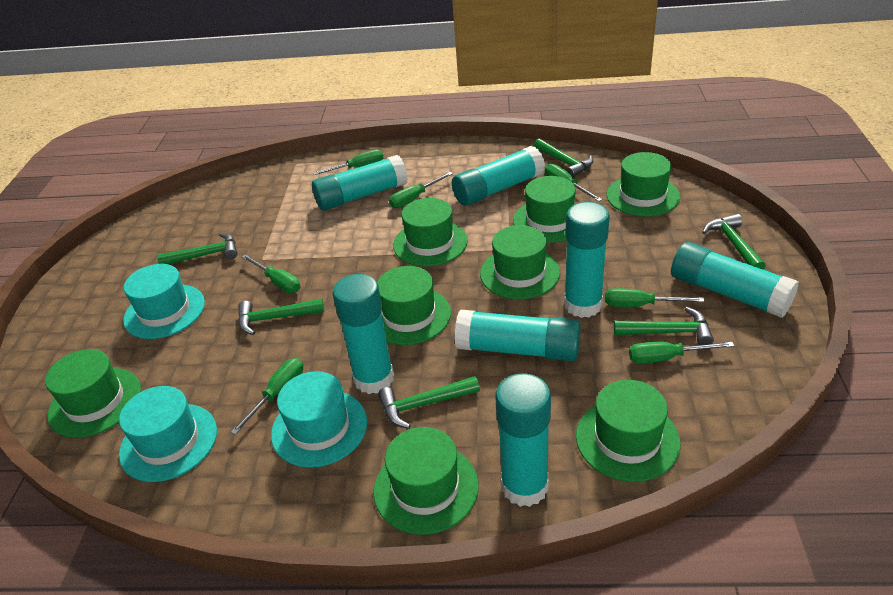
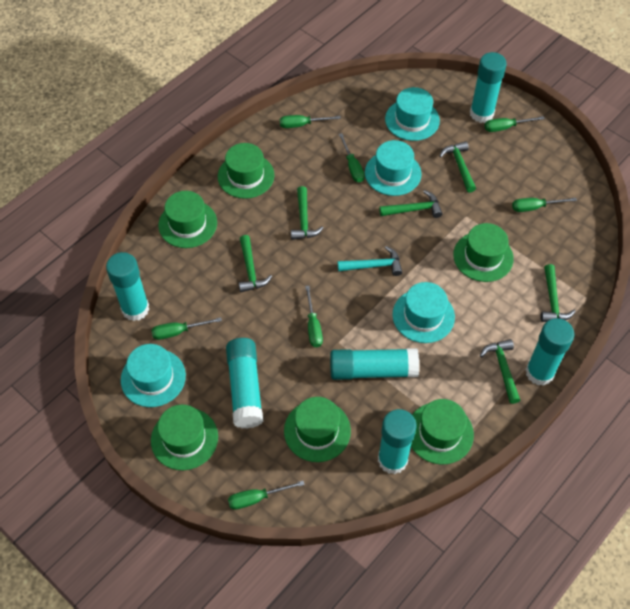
green hat: [45,349,141,438] [373,427,479,535] [377,266,451,345] [393,198,468,266] [480,225,560,299] [513,176,576,243] [576,380,681,482] [607,152,680,217] = 8 -> [151,405,218,470] [158,191,217,248] [218,143,274,199] [284,397,351,462] [411,399,474,465] [453,223,514,282] = 6
turquoise glue stick: [312,155,408,210] [333,274,394,394] [452,146,545,206] [454,309,581,361] [495,373,551,507] [564,202,610,318] [671,242,799,318] = 7 -> [106,252,149,321] [226,338,263,429] [330,348,419,380] [378,409,416,474] [470,52,507,123] [526,318,574,386] = 6
turquoise hammer: none = 0 -> [338,246,402,276] = 1
turquoise hat: [119,386,217,482] [123,264,205,339] [271,371,367,468] = 3 -> [121,344,186,407] [365,140,422,196] [385,87,440,141] [392,282,455,343] = 4

